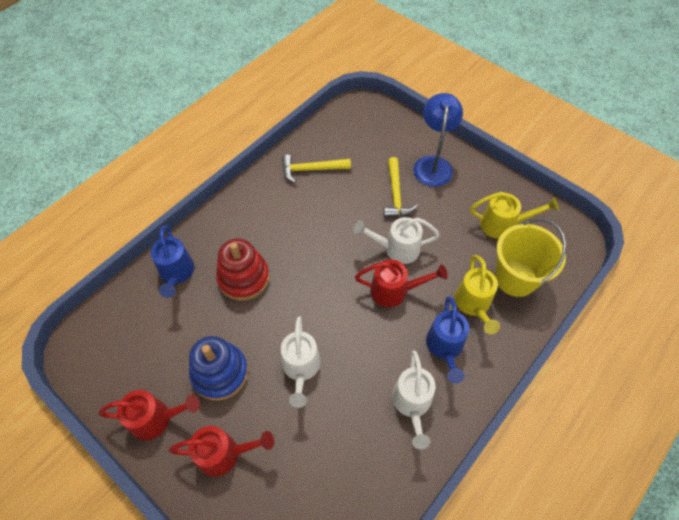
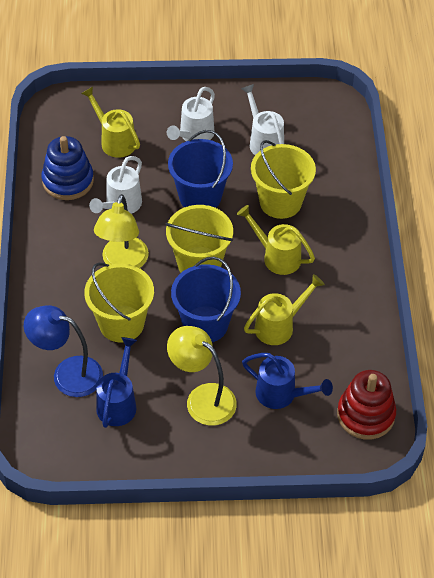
blue bucket: none = 0 -> [168,130,233,208] [171,257,241,342] = 2
red watering can: [99,390,200,440] [168,426,274,477] [355,259,448,307] = 3 -> none = 0
yellow bucket: [495,219,566,297] = 1 -> [84,263,154,342] [165,205,233,272] [251,140,316,219] = 3
yellow hammer: [282,154,351,183] [383,157,418,217] = 2 -> none = 0
yellow lamp: none = 0 -> [94,194,149,268] [167,326,237,426] = 2
yellow watering can: [455,255,500,334] [470,192,559,239] = 2 -> [81,87,140,158] [237,205,315,275] [244,274,325,345] = 3

